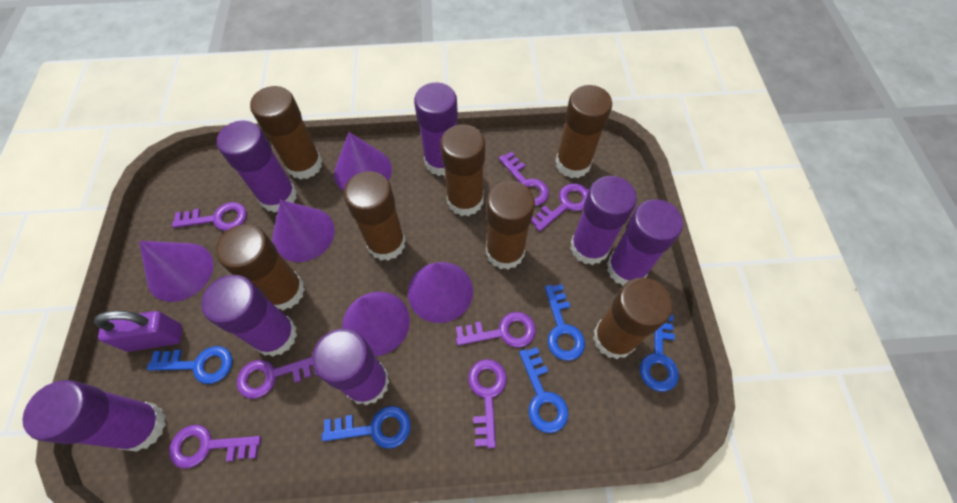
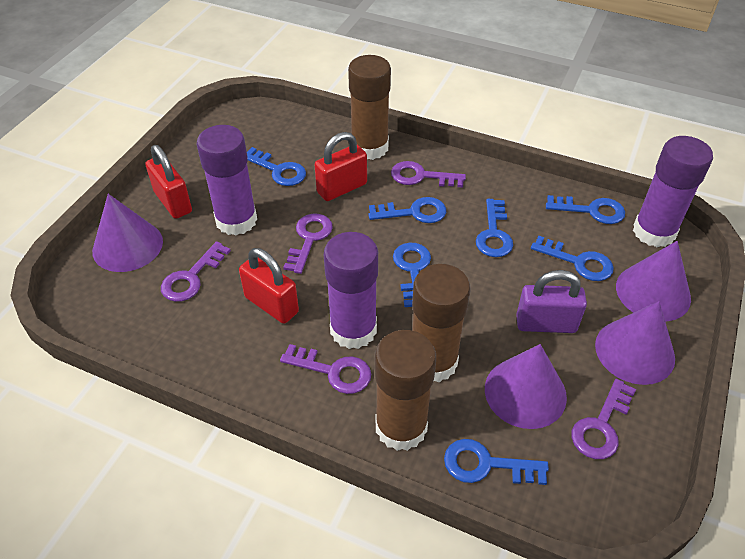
blue key: [147,346,232,384] [322,406,411,449] [519,347,568,433] [545,284,585,361] [640,315,679,392] = 5 -> [247,147,306,186] [368,197,446,223] [393,243,431,307] [444,439,549,485] [476,199,513,257] [531,236,614,281] [546,195,625,224] = 7
brown glue stick: [216,225,305,310] [250,86,322,180] [344,171,406,261] [440,124,485,216] [486,181,535,270] [555,85,612,178] [593,278,673,359] = 7 -> [348,55,391,160] [375,330,436,451] [412,264,470,383] = 3
purple cone: [139,241,213,302] [272,200,335,262] [334,132,392,191] [342,292,410,356] [408,262,473,323] = 5 -> [92,194,163,272] [485,344,567,429] [595,301,675,385] [616,241,691,321] = 4
purple glue stick: [22,380,166,452] [201,275,297,357] [217,120,297,213] [312,328,390,405] [414,82,458,176] [570,176,637,265] [607,199,683,286] = 7 -> [197,125,257,235] [324,232,378,349] [633,136,713,247] = 3
purple key: [169,425,261,469] [172,202,247,231] [237,357,317,399] [456,312,536,348] [468,359,507,448] [499,152,549,206] [531,183,589,232] = 7 -> [161,241,231,302] [280,344,371,394] [283,214,333,274] [391,161,466,188] [571,379,636,459] = 5
red padlock: none = 0 -> [146,145,192,219] [239,248,299,324] [315,132,367,201] = 3

